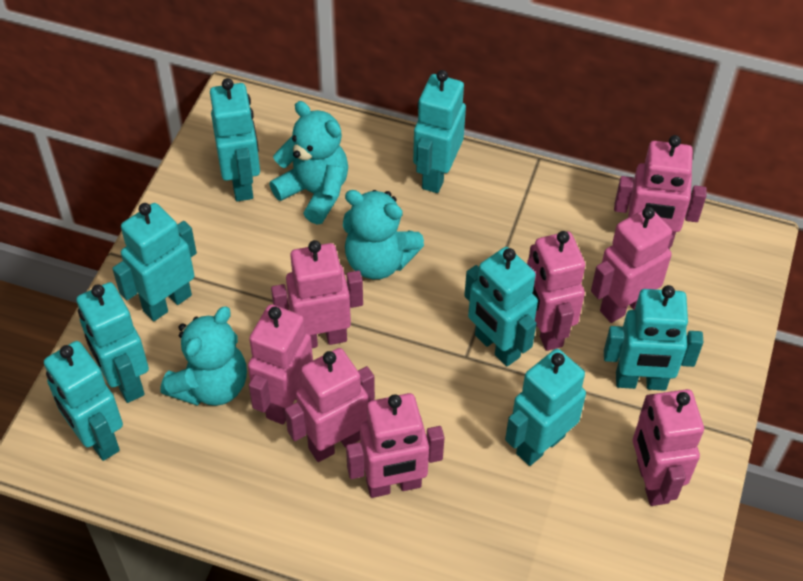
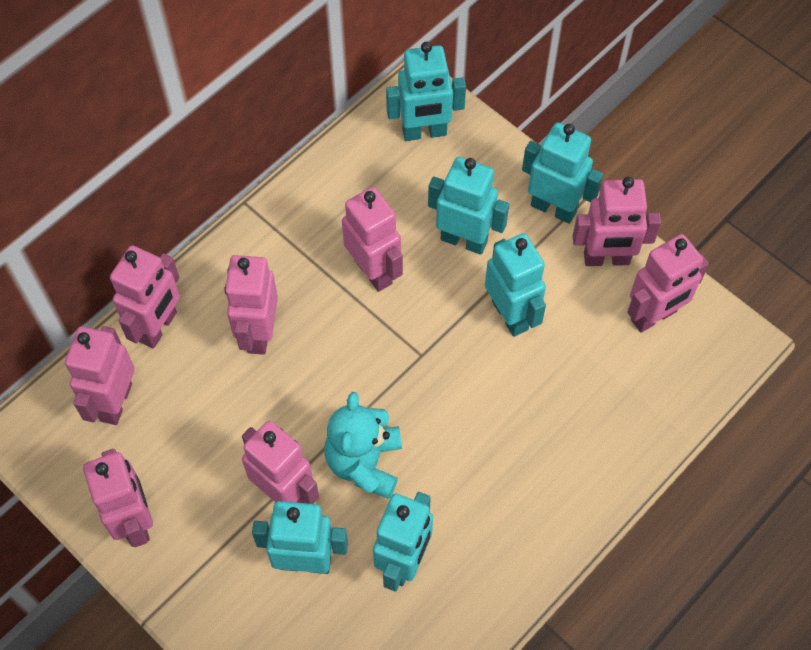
turquoise robot: [44,341,123,461] [76,282,149,403] [112,203,197,321] [210,78,260,201] [413,70,466,193] [464,247,538,366] [505,349,586,466] [604,285,703,391] = 8 -> [252,501,348,574] [373,492,433,592] [386,42,466,141] [428,157,509,255] [485,233,546,337] [522,122,603,224] = 6
turquoise teddy bear: [161,306,247,406] [269,101,348,224] [343,190,424,279] = 3 -> [324,392,402,499] = 1

